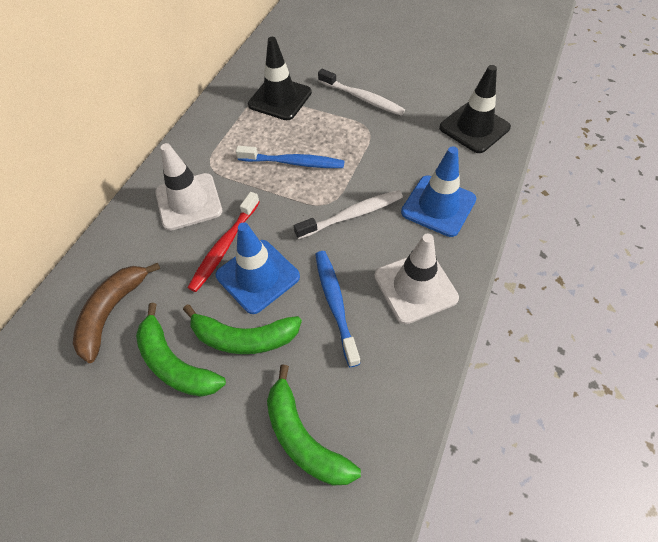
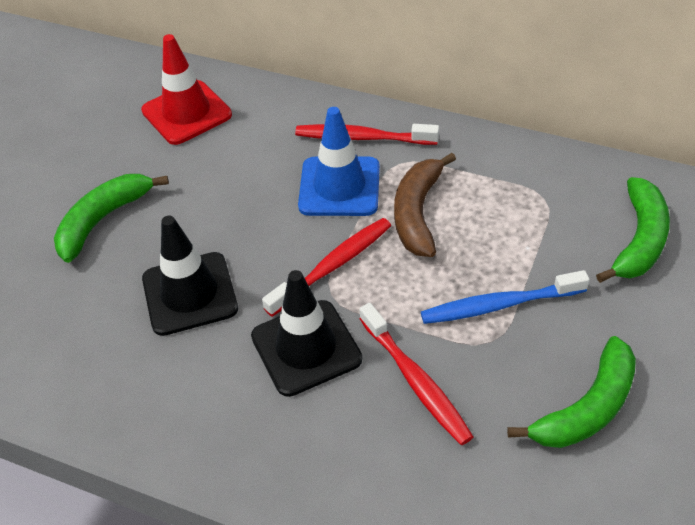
blue toothbrush: [236,146,344,168] [315,251,360,367] = 2 -> [421,270,589,324] = 1
blue traffic cone: [216,222,300,314] [401,146,476,237] = 2 -> [298,107,380,216] = 1
red toothbrush: [188,192,260,292] = 1 -> [262,218,391,317] [295,124,439,145] [359,303,474,445] = 3
red traffic cone: none = 0 -> [141,34,232,145] = 1
white toothbrush: [294,190,403,239] [318,69,405,116] = 2 -> none = 0
white traffic cone: [155,143,222,231] [374,234,459,324] = 2 -> none = 0

